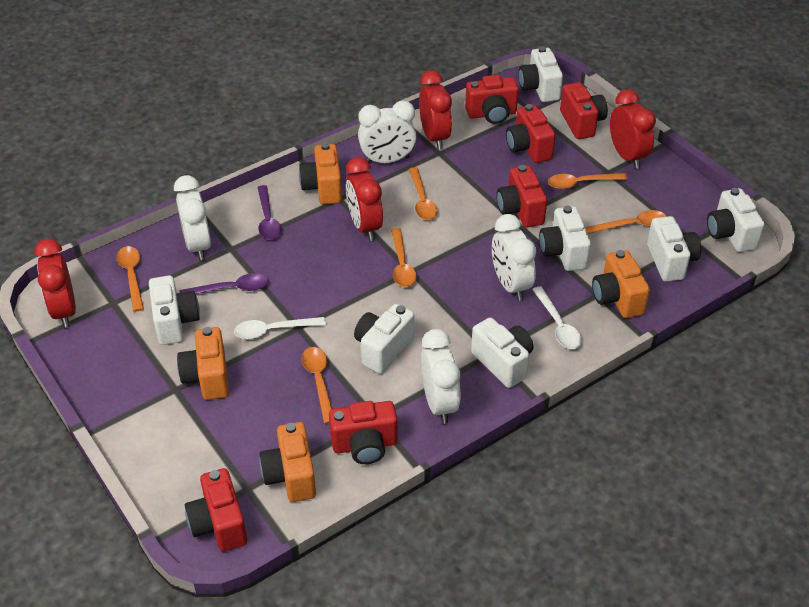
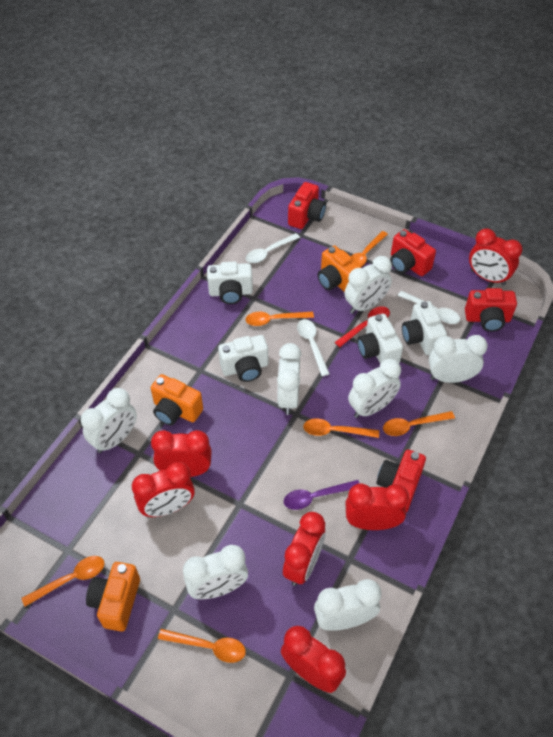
orange camera: [177,327,229,400] [259,422,316,502] [299,143,342,204] [592,250,650,318] = 4 -> [86,562,140,632] [151,374,203,425] [318,245,361,292] = 3
purple spoon: [180,273,268,294] [257,185,281,239] = 2 -> [284,480,360,510] = 1
red camera: [185,468,247,552] [329,401,397,464] [465,75,519,124] [497,165,547,228] [506,104,556,163] [560,82,608,139] = 6 -> [288,182,326,229] [376,450,426,512] [391,229,436,276] [465,288,517,332] = 4
red clock: [34,239,76,328] [346,157,383,241] [419,70,452,150] [610,89,656,169] = 4 -> [132,462,195,517] [151,430,212,477] [281,626,346,693] [283,512,325,586] [346,483,409,530] [469,229,523,286] = 6
red spoon: none = 0 -> [334,306,390,347] = 1
white camera: [149,275,200,345] [354,304,414,374] [471,317,533,388] [518,46,563,102] [539,206,591,271] [647,216,701,282] [707,188,765,252] = 7 -> [207,262,253,304] [218,335,268,382] [357,314,403,363] [402,301,447,355] = 4
white clock: [174,175,211,260] [358,100,416,163] [421,329,461,424] [492,214,536,301] = 4 -> [81,388,137,453] [183,545,248,599] [277,343,301,415] [314,579,381,631] [344,256,392,314] [348,359,401,418] [429,335,488,383] = 7
white spoon: [234,317,326,339] [532,286,582,349] = 2 -> [246,233,300,263] [297,319,330,376] [398,291,460,324] = 3

